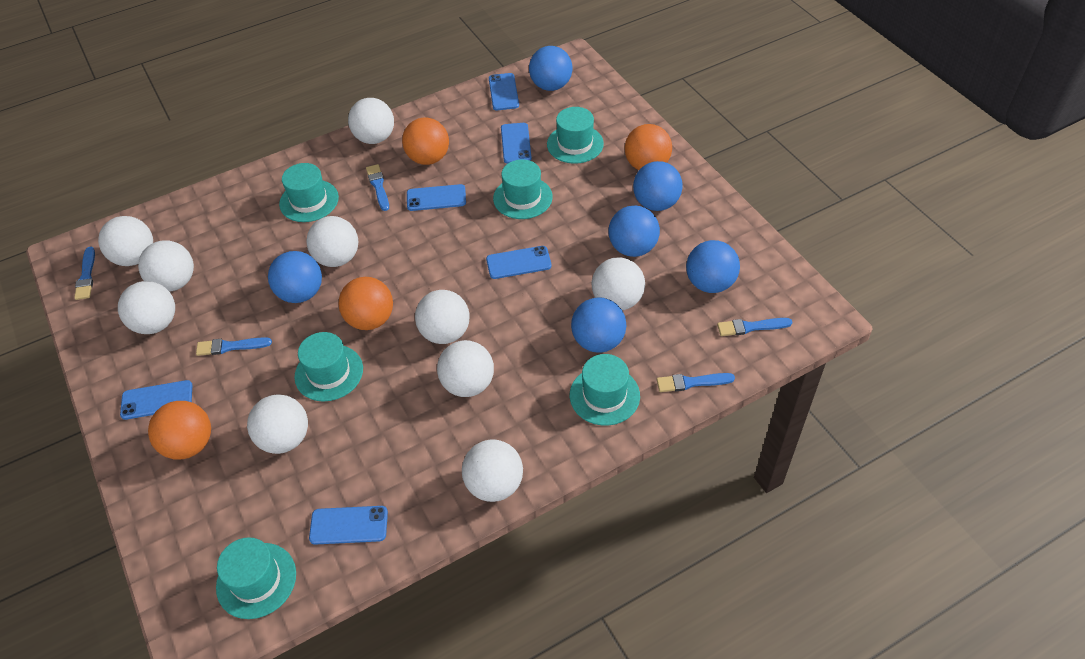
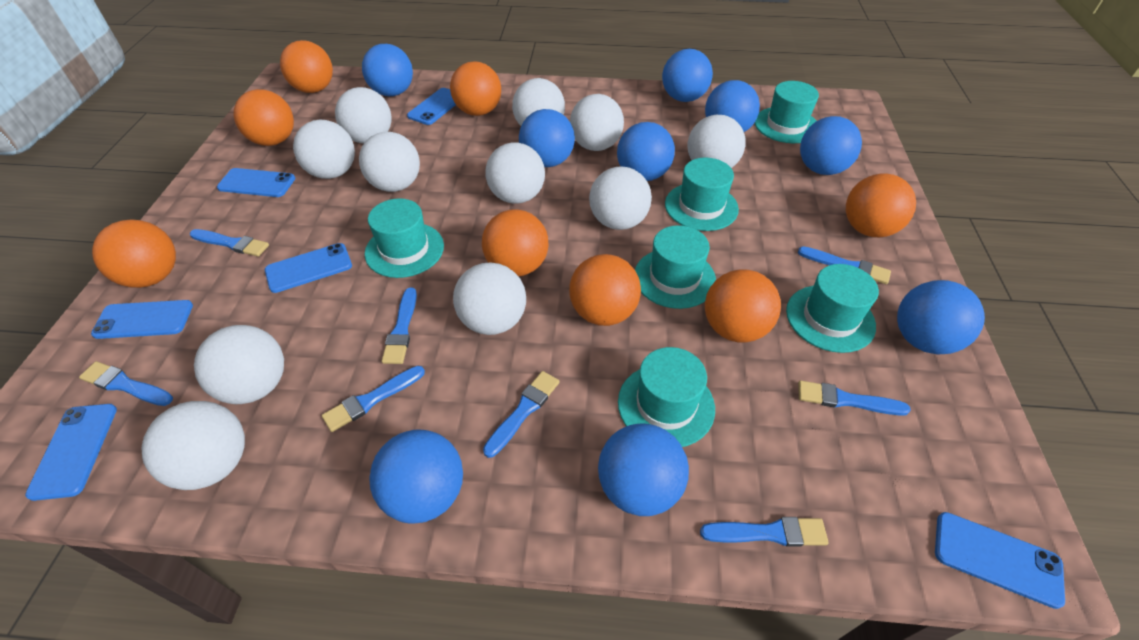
blue ball: [268,251,322,303] [529,46,572,91] [571,297,627,353] [608,206,660,257] [633,161,683,211] [686,240,740,293] = 6 -> [362,44,413,96] [369,430,463,524] [519,109,575,167] [598,423,689,516] [617,122,675,181] [662,49,713,102] [705,80,760,132] [800,116,862,175] [897,280,985,354] = 9
blue brush: [74,247,95,300] [196,337,272,356] [366,164,389,211] [657,373,735,392] [717,318,792,336] = 5 -> [79,361,173,406] [190,229,269,257] [322,366,425,432] [382,288,417,364] [483,371,560,458] [700,517,829,547] [798,247,891,284] [798,381,911,416] = 8
orange ball: [148,401,211,460] [339,277,393,330] [402,117,449,165] [625,124,672,170] = 4 -> [92,219,176,288] [233,89,294,146] [280,40,333,93] [450,61,501,116] [482,209,549,276] [569,254,641,326] [705,270,781,342] [846,174,916,237] = 8
white ball: [98,216,153,266] [118,281,175,334] [138,240,194,292] [247,395,308,454] [306,216,358,267] [348,98,394,144] [415,290,470,344] [437,340,494,397] [462,440,523,502] [592,258,645,311] = 10 -> [142,401,245,490] [194,325,284,404] [293,120,355,179] [335,87,392,144] [359,132,420,192] [453,263,526,335] [486,142,545,204] [512,78,565,126] [570,94,624,151] [589,166,652,230] [688,115,746,168] = 11

